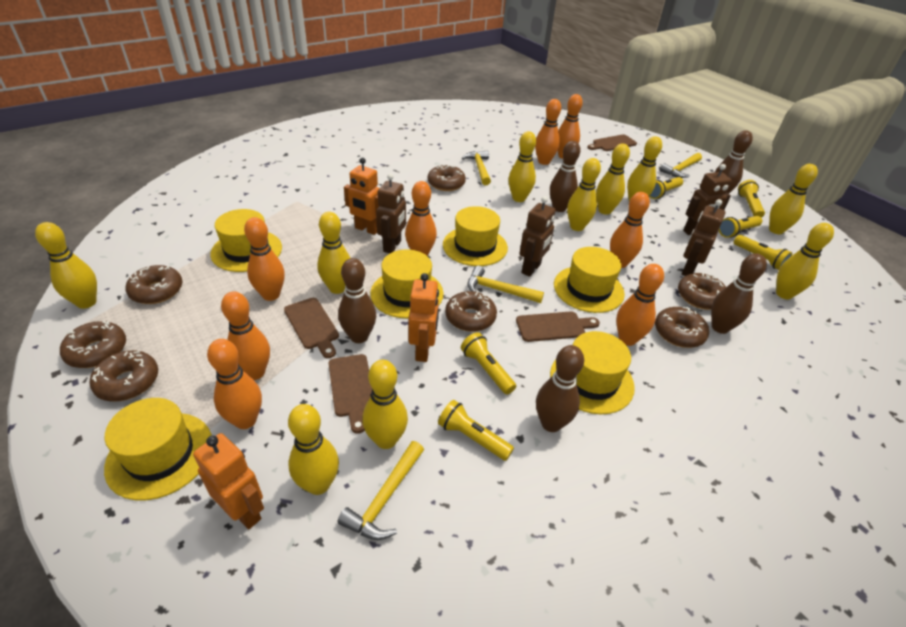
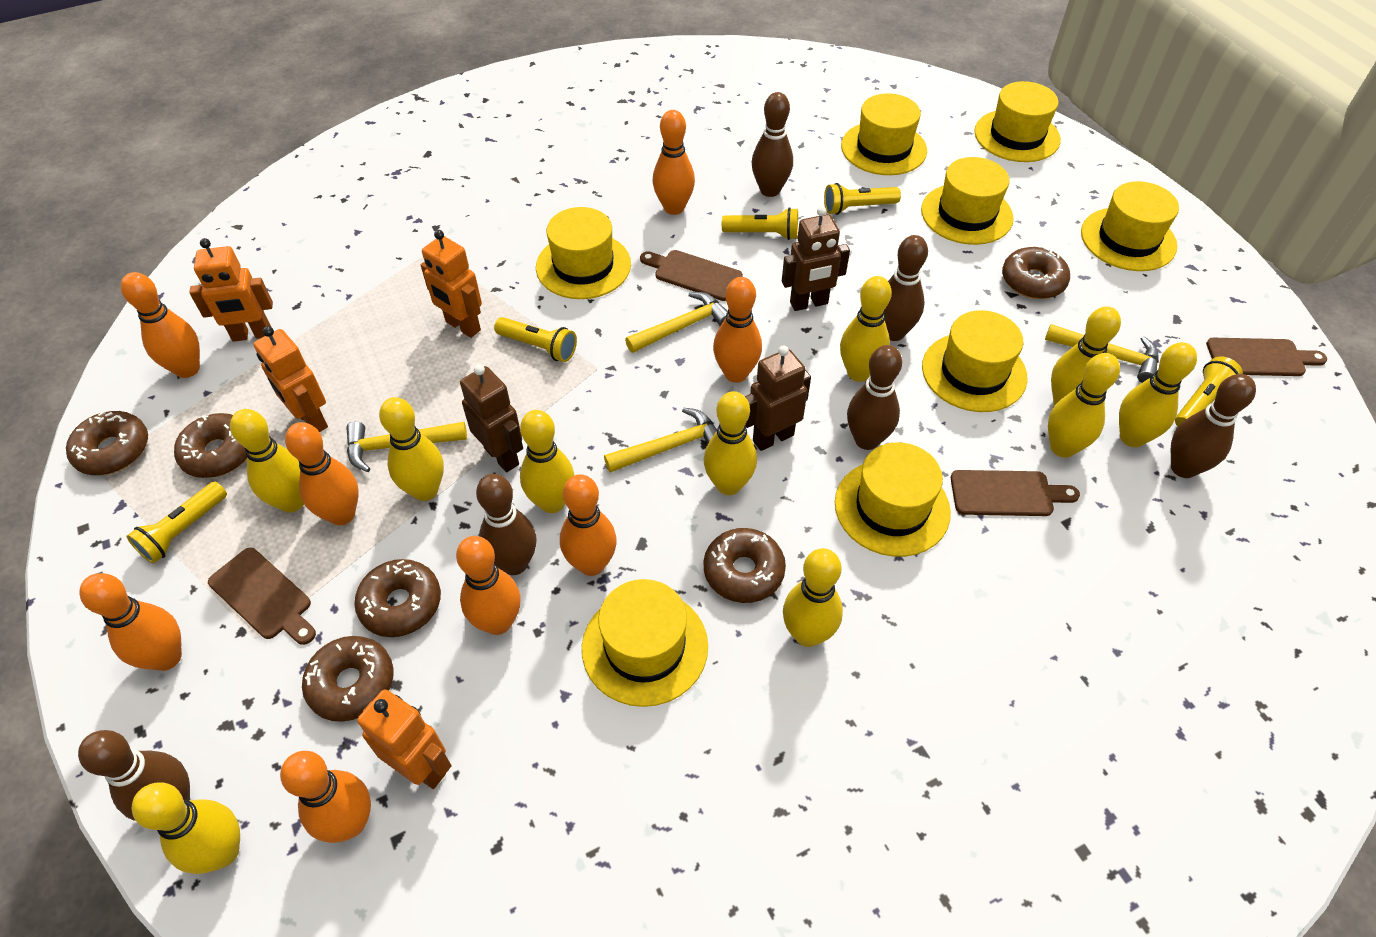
brown bowling pin: [338,258,376,343] [536,345,584,432] [550,141,580,212] [711,254,767,334] [715,130,753,193] = 5 -> [78,730,190,821] [476,474,536,575] [752,92,793,197] [847,345,902,450] [884,235,928,341] [1171,374,1256,478] = 6
brown donut: [60,321,126,368] [90,351,158,402] [125,265,182,304] [427,165,466,191] [445,291,497,332] [655,307,709,348] [678,273,726,310] = 7 -> [66,411,148,475] [174,413,247,478] [302,636,394,722] [354,559,441,637] [704,528,786,603] [1002,247,1070,299] = 6
brown robot: [376,173,406,253] [519,196,556,277] [682,199,725,276] [683,164,732,235] = 4 -> [460,364,523,472] [745,346,811,451] [782,206,850,311] = 3
orange robot: [193,433,264,529] [344,158,379,235] [408,273,439,362] = 3 -> [189,238,273,342] [253,326,328,432] [357,689,451,789] [421,230,482,338] = 4
yellow flashlight: [438,400,514,461] [461,332,516,395] [649,177,683,199] [719,216,762,238] [734,235,792,270] [738,180,765,218] = 6 -> [126,481,227,564] [494,317,577,362] [722,207,798,240] [824,183,901,215] [1175,356,1243,426] = 5
yellow hat: [104,398,212,500] [210,209,282,272] [370,249,444,318] [443,206,508,266] [550,331,635,414] [554,247,625,313] = 6 -> [536,207,631,299] [582,579,708,707] [835,442,951,557] [841,93,927,175] [921,157,1014,245] [922,310,1028,412] [974,81,1061,162] [1081,181,1179,271] = 8

